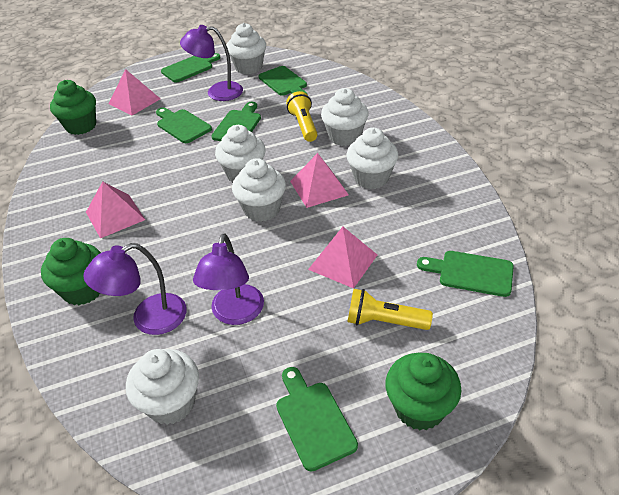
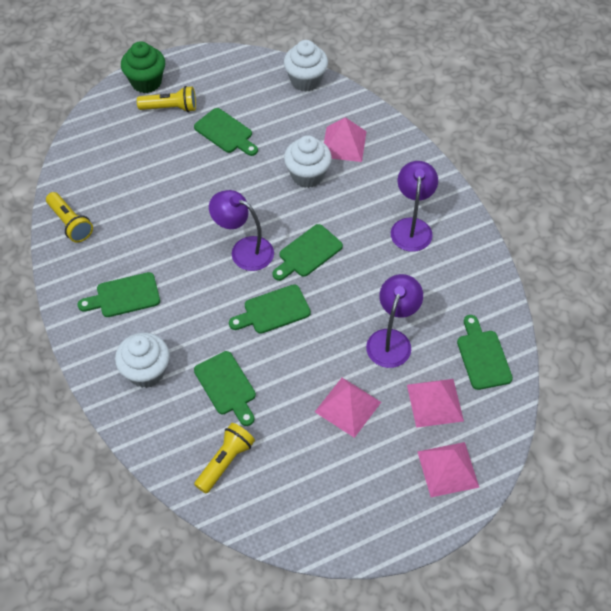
green cupcake: [41,238,101,305] [50,80,96,135] [385,353,461,430] = 3 -> [121,41,165,93] = 1
white cupcake: [126,349,199,425] [215,125,265,183] [227,23,266,74] [232,158,286,222] [321,88,368,146] [346,128,398,189] = 6 -> [115,333,170,388] [284,40,328,92] [284,135,332,188] = 3
yellow flashlight: [286,91,318,142] [347,289,433,330] = 2 -> [46,192,93,242] [137,86,196,112] [194,423,255,494] = 3

